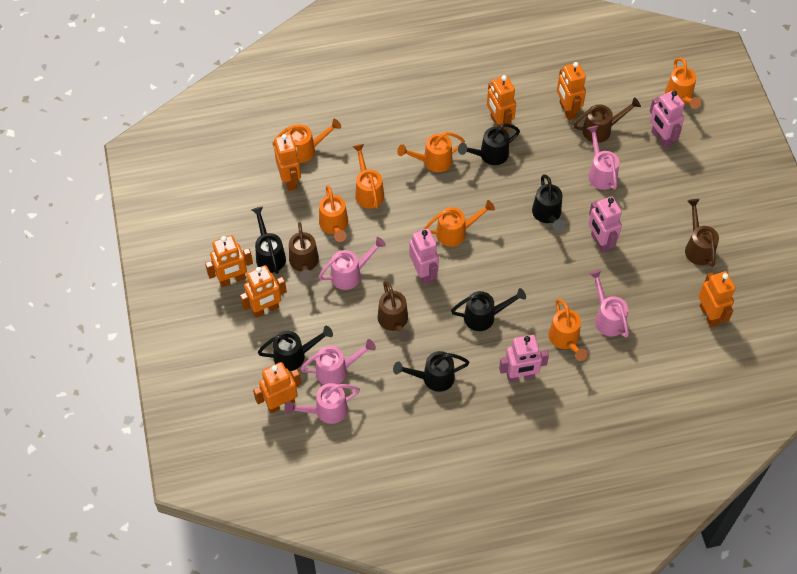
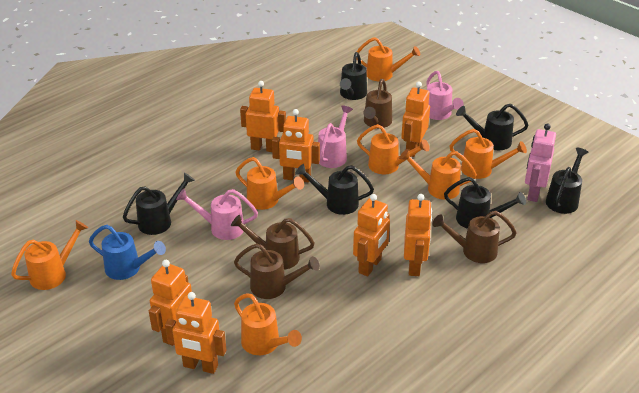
blue watering can: none = 0 -> [89,225,166,280] = 1
pink robot: [409,229,439,285] [499,335,549,382] [588,196,622,253] [650,91,685,148] = 4 -> [525,124,556,202] = 1
pink watering can: [284,383,360,424] [301,339,376,385] [318,237,386,290] [587,126,619,190] [589,269,629,338] = 5 -> [176,189,258,240] [318,106,353,168] [427,71,464,120] = 3

